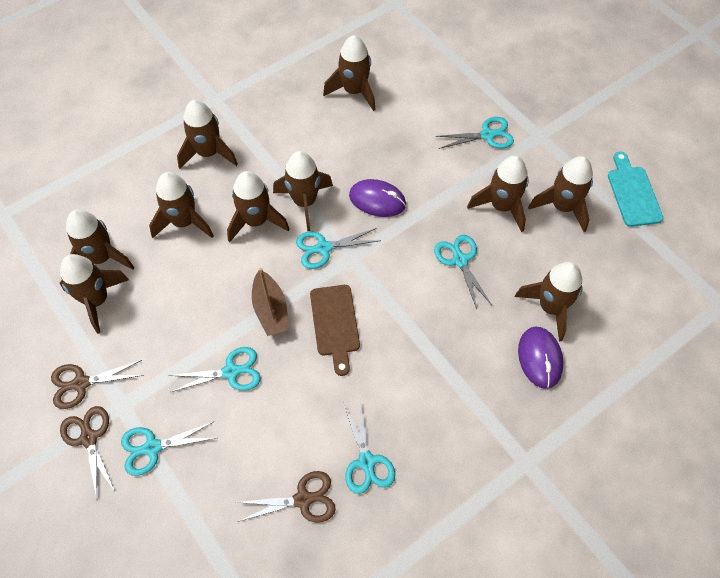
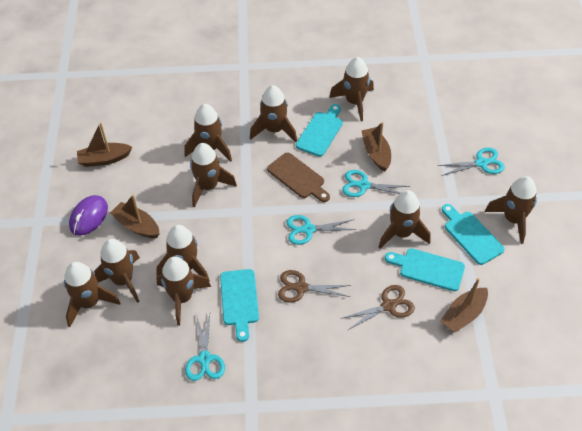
brown boat: [252,268,289,336] = 1 -> [77,122,132,167] [110,195,160,238] [361,122,391,172] [440,278,488,333] = 4
brown scissors: [51,360,144,409] [60,406,115,500] [235,471,336,523] = 3 -> [278,270,351,303] [343,285,415,330] = 2
purple mouse: [349,179,406,217] [518,327,564,389] = 2 -> [69,195,108,236] = 1
turquoise cutting board: [608,151,663,227] = 1 -> [220,269,259,342] [296,104,343,157] [385,248,465,291] [442,204,505,265] = 4
turquoise scissors: [121,421,216,476] [168,347,261,392] [296,228,378,269] [343,399,395,494] [434,235,492,309] [435,117,514,149] = 6 -> [185,314,225,381] [287,215,356,245] [342,170,410,197] [437,148,505,176] = 4

